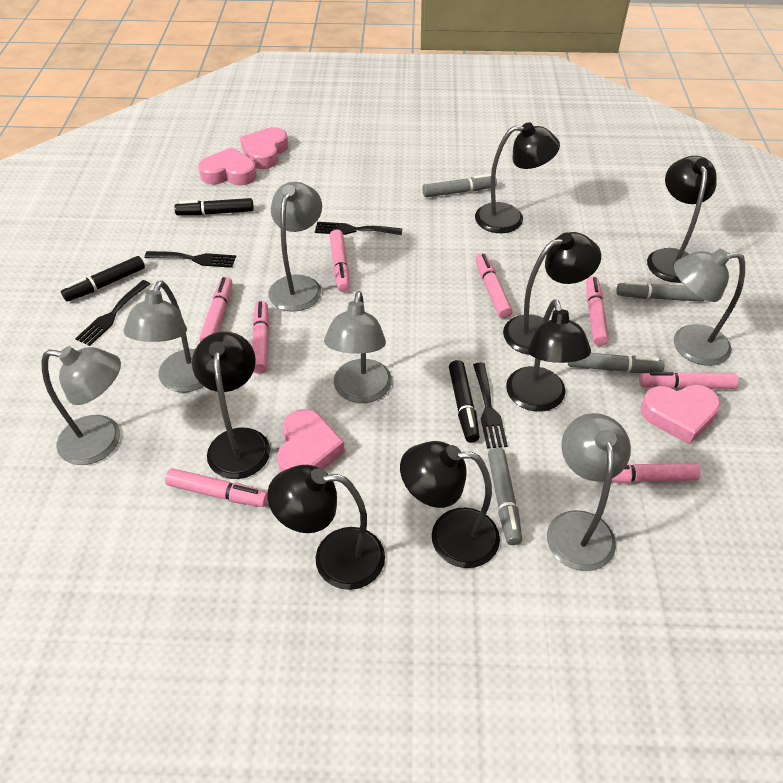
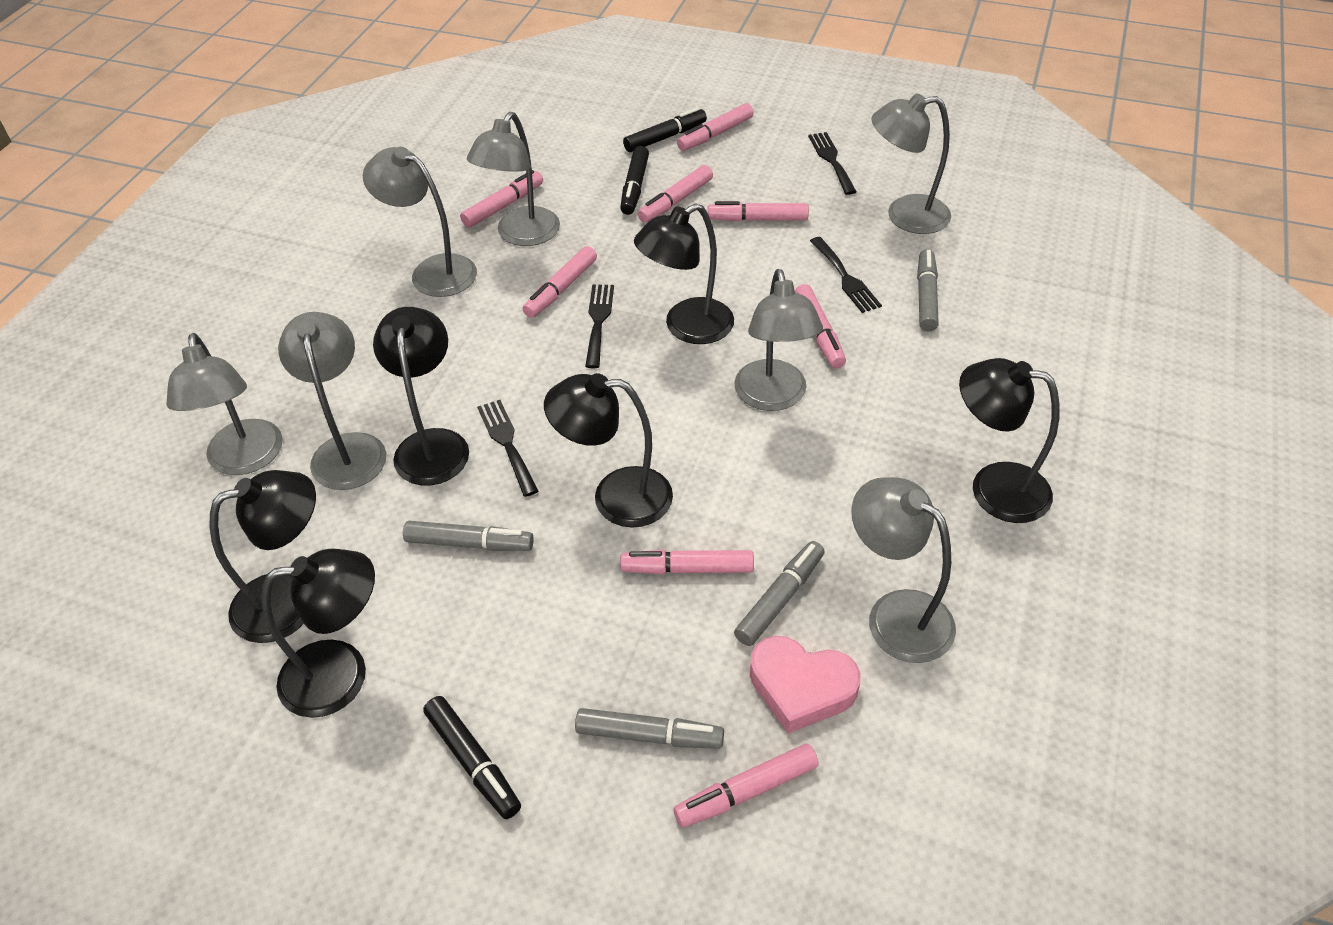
black lamp: [192,332,270,479] [267,465,385,590] [400,441,500,568] [475,122,560,233] [503,232,601,355] [506,299,591,412] [647,156,717,283] = 7 -> [209,470,316,643] [261,549,375,718] [373,307,469,485] [544,373,673,528] [634,203,734,344] [959,358,1060,523] = 6
grey lamp: [42,346,121,465] [124,281,204,392] [268,182,322,312] [324,291,392,403] [547,413,631,571] [674,249,745,366] = 6 -> [166,333,283,475] [278,312,386,490] [363,147,477,297] [467,112,560,246] [735,269,823,411] [851,477,956,663] [871,93,951,234] = 7
pink heart: [198,147,257,186] [240,127,288,169] [277,409,345,472] [640,385,721,444] = 4 -> [750,636,861,734] = 1

